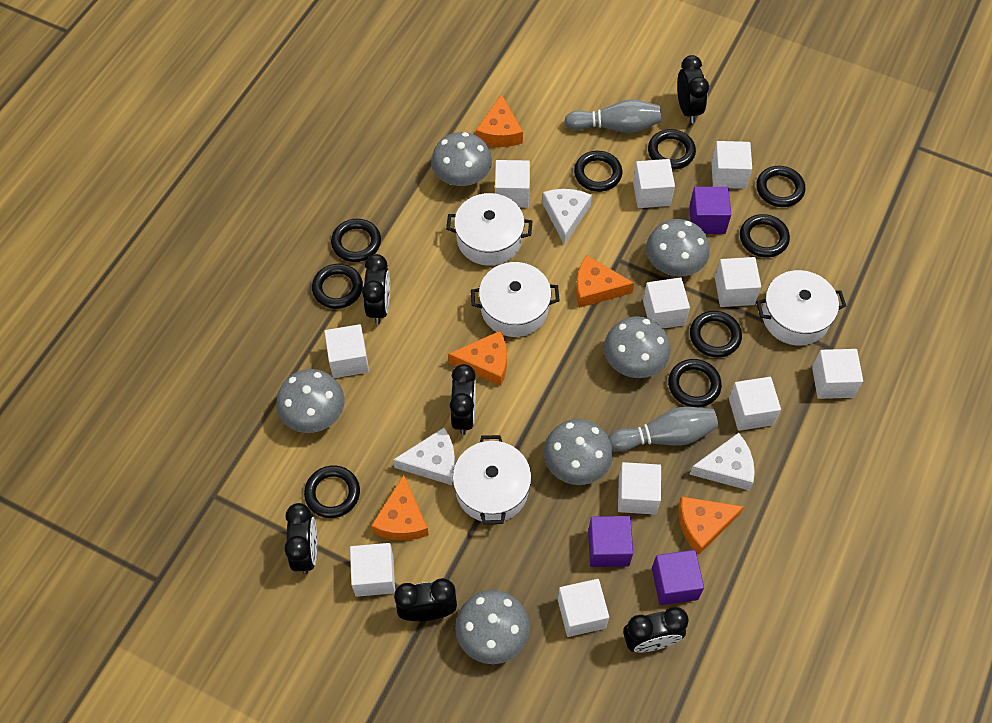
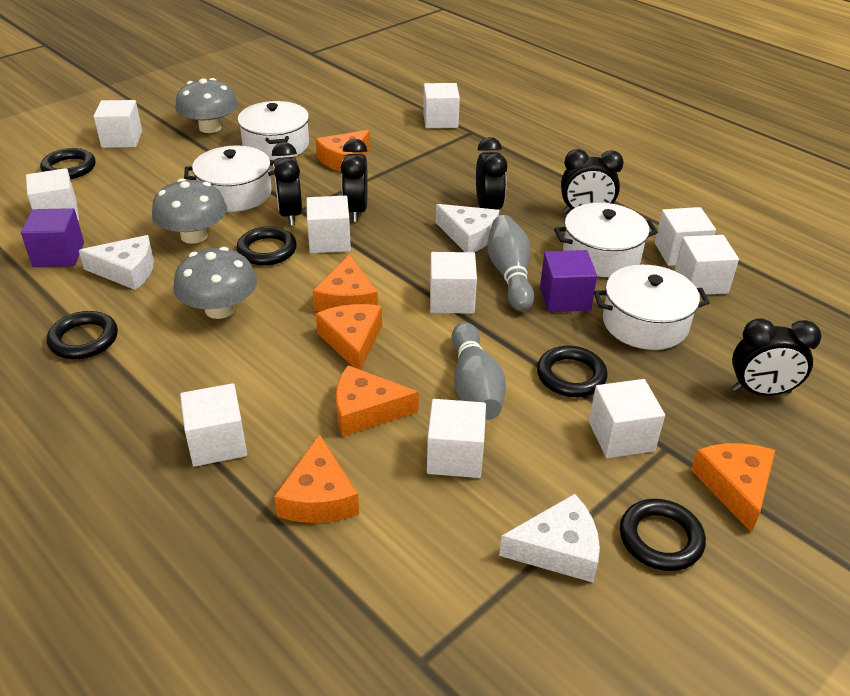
black clock: [284,503,317,574] [362,254,390,324] [394,578,457,621] [450,364,476,435] [623,607,689,653] [677,55,709,123] = 6 -> [272,142,302,226] [341,139,368,222] [476,137,507,210] [561,149,624,213] [732,318,822,396] = 5
black ring: [304,465,360,518] [312,264,363,309] [331,219,381,262] [574,151,622,192] [648,129,696,170] [668,359,722,408] [690,311,742,358] [740,214,790,258] [756,166,805,207] = 9 -> [40,148,96,179] [47,311,118,359] [236,226,297,266] [537,346,608,397] [620,499,706,571] = 5
grey mushroom: [276,369,345,433] [431,132,492,186] [455,590,530,664] [543,419,613,485] [604,316,670,378] [646,219,710,276] = 6 -> [152,178,227,244] [173,247,257,319] [175,78,238,133] = 3
orange cheese: [371,475,429,541] [448,331,507,386] [476,94,523,147] [576,255,634,308] [678,496,744,555] = 5 -> [274,434,359,523] [313,254,378,312] [315,130,370,172] [316,304,382,370] [336,365,419,437] [691,443,775,533] = 6
purple cube: [588,516,633,567] [652,550,704,605] [689,187,731,234] = 3 -> [21,208,84,267] [540,250,597,312] = 2
white cube: [324,324,369,378] [350,543,395,597] [495,160,530,208] [558,579,609,637] [618,462,661,515] [633,159,675,208] [643,277,690,329] [711,141,752,189] [715,257,761,307] [729,377,781,431] [812,349,863,399] = 11 -> [26,168,79,221] [93,100,142,148] [180,383,247,467] [306,196,351,253] [423,83,460,128] [427,399,486,478] [430,252,477,314] [589,379,665,458] [655,207,716,266] [675,235,739,295] = 10

